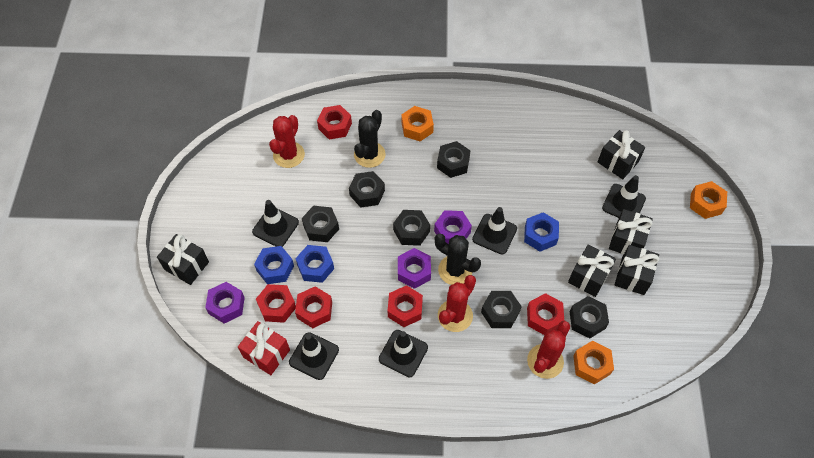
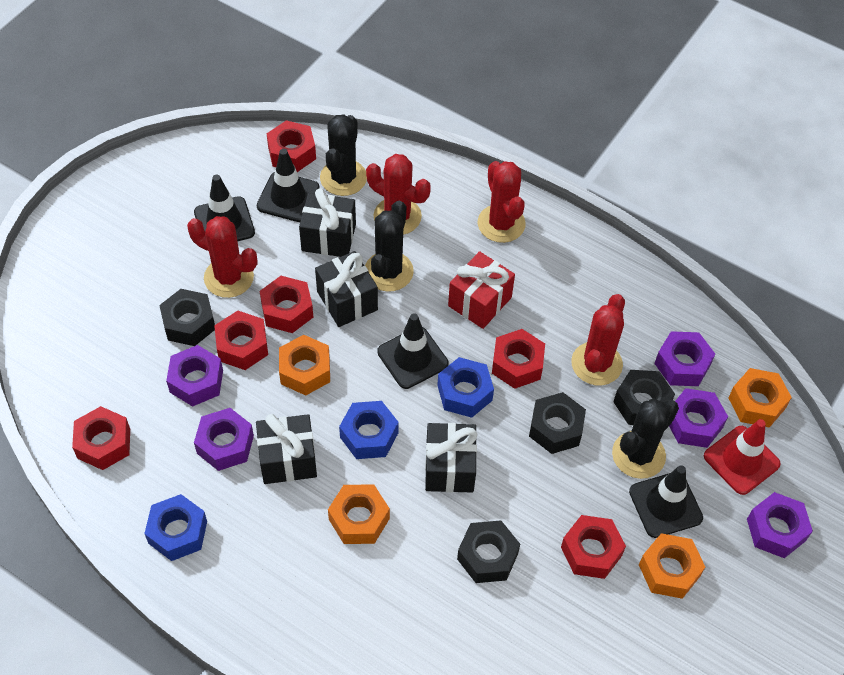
black cactus: [354,110,386,168] [435,234,481,285] = 2 -> [320,114,367,196] [365,201,414,292] [612,398,679,479] = 3
black gift: [157,234,209,285] [568,244,616,297] [598,130,645,179] [609,209,653,255] [615,245,659,295] = 5 -> [256,414,317,484] [299,188,356,257] [315,251,378,327] [425,423,477,493] = 4
black nut: [302,206,339,242] [349,171,385,207] [393,210,430,246] [437,141,470,178] [481,291,522,328] [570,296,609,338] = 6 -> [159,289,215,346] [457,520,520,583] [529,392,586,454] [614,370,675,425] = 4
black traffic cone: [252,200,299,247] [289,332,339,380] [379,330,428,377] [472,207,517,254] [602,175,646,218] = 5 -> [194,174,255,241] [257,149,320,222] [377,313,449,389] [629,465,703,538] = 4
orange nut: [401,106,434,141] [573,341,614,384] [690,181,727,219] = 3 -> [279,335,330,395] [328,484,390,544] [639,533,705,599] [728,368,792,428] = 4
purple nut: [205,282,245,324] [398,248,431,289] [434,210,472,244] = 3 -> [166,345,223,406] [194,408,254,471] [654,331,715,386] [669,388,728,448] [747,492,813,558] = 5
red cactus: [269,115,305,168] [438,275,476,332] [527,321,570,379] = 3 -> [187,216,257,298] [366,154,431,235] [478,161,526,243] [571,294,625,385] = 4
red nut: [256,284,296,323] [295,286,332,328] [317,105,352,139] [388,285,423,327] [527,293,564,335] = 5 -> [72,406,130,470] [214,311,268,370] [260,276,313,333] [266,120,316,172] [492,329,545,389] [561,515,626,579] = 6
red traffic cone: none = 0 -> [704,419,781,495] = 1

